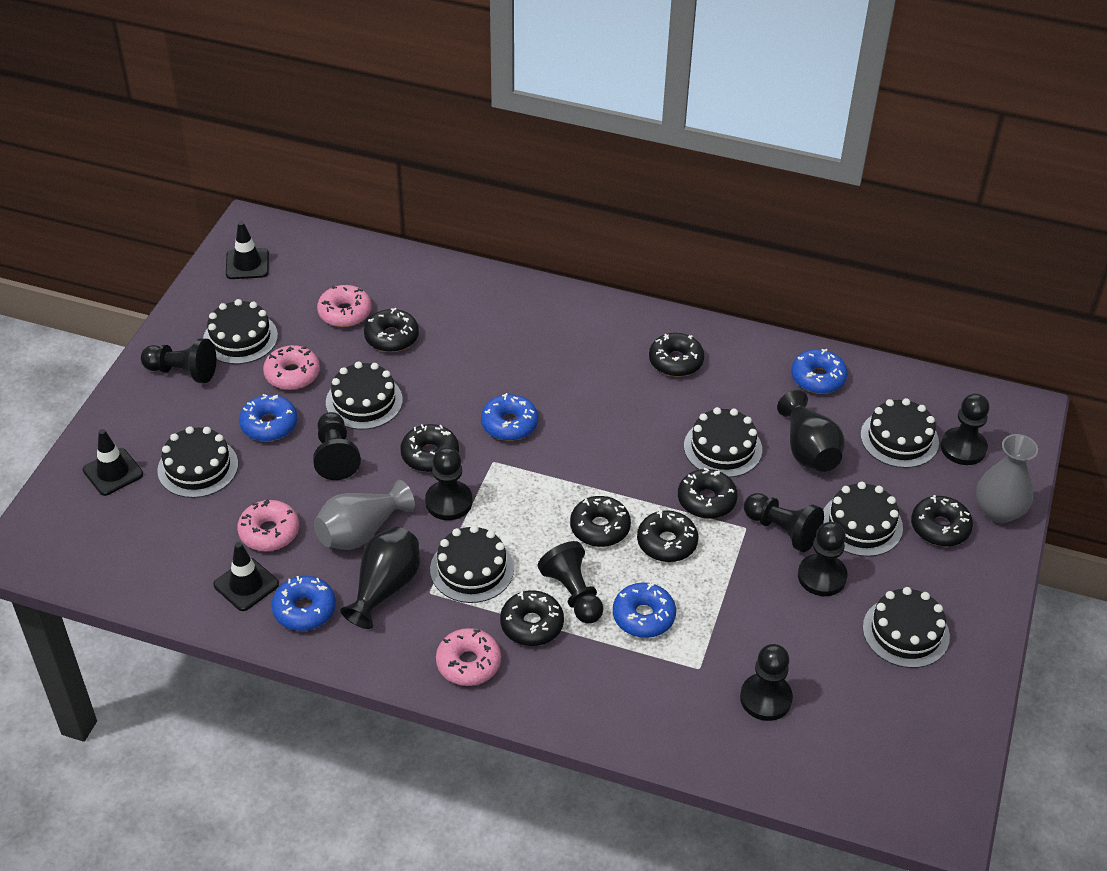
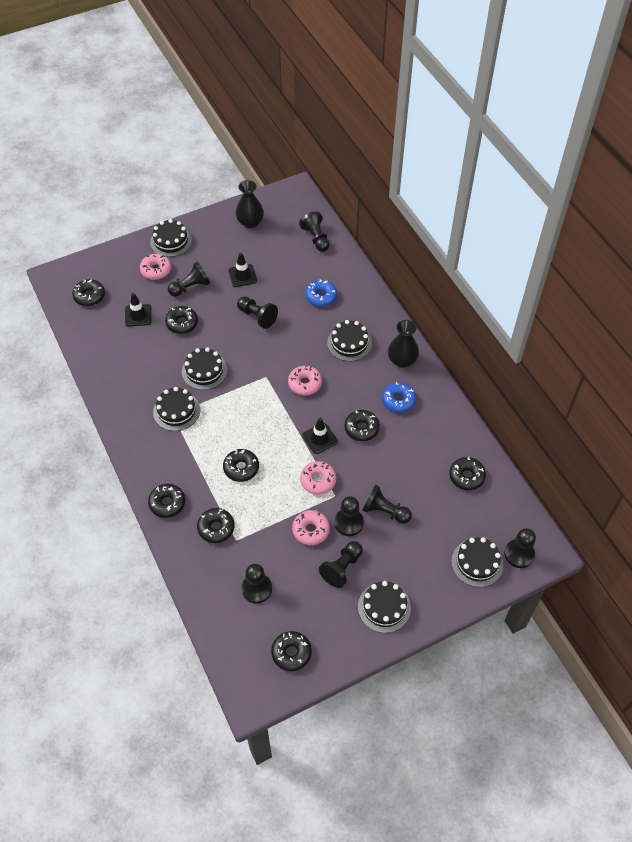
black cake: [157,426,238,498] [203,299,278,364] [326,362,403,430] [430,525,514,603] [684,407,762,478] [823,482,903,557] [861,398,939,468] [863,587,950,668] = 8 -> [150,219,192,257] [153,387,200,431] [182,347,227,390] [327,320,372,361] [358,581,411,633] [451,537,503,587] = 6
blue donut: [239,394,298,441] [271,576,336,631] [481,393,538,441] [613,583,676,638] [791,349,848,394] = 5 -> [305,279,337,307] [382,382,417,413] = 2
grey vase: [314,480,415,550] [976,434,1038,523] = 2 -> none = 0

